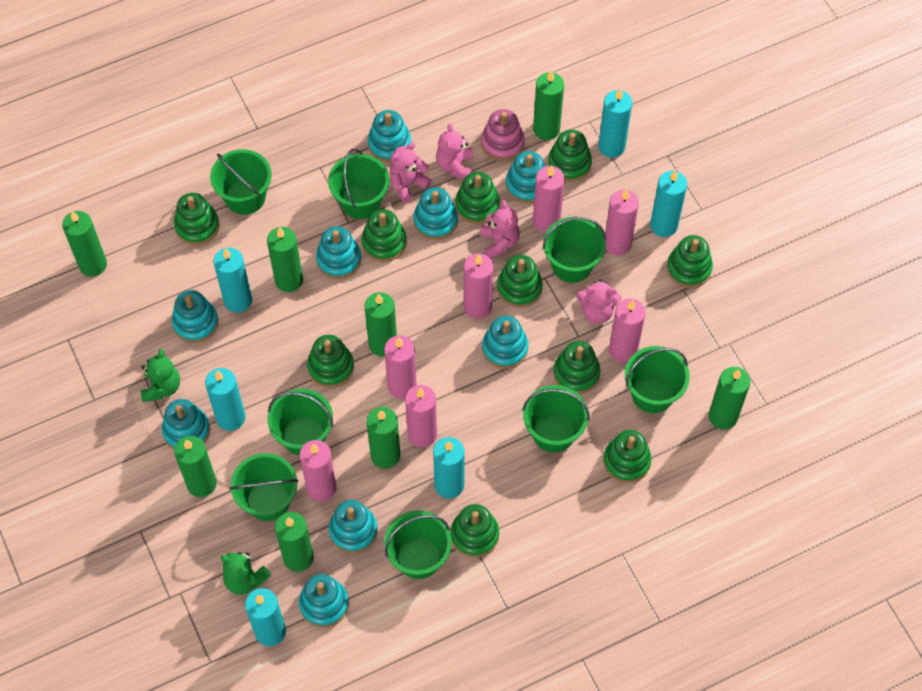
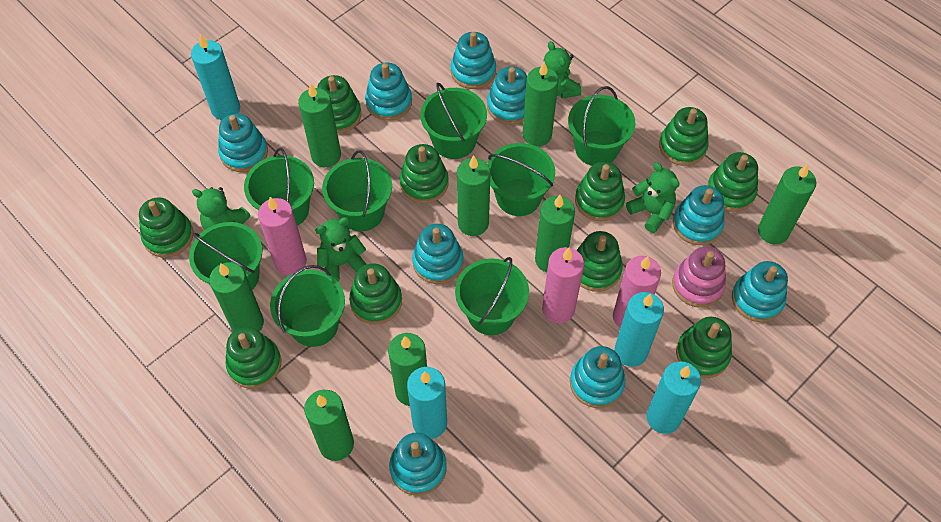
green teddy bear: [141,349,180,402] [221,552,271,595] = 2 -> [192,187,250,230] [315,217,367,282] [544,41,581,98] [626,162,680,233] = 4
pink candle: [300,440,337,501] [384,335,417,399] [405,385,437,447] [464,253,493,319] [533,165,565,232] [605,189,639,255] [609,298,646,363] = 7 -> [258,197,307,275] [542,247,584,323] [613,256,661,328] = 3
pink teddy bear: [390,142,432,203] [436,123,474,179] [481,200,520,259] [576,279,622,324] = 4 -> none = 0
turquoise candle: [205,368,246,431] [213,248,252,313] [245,588,286,646] [433,437,465,499] [598,89,632,158] [650,170,687,237] = 6 -> [191,34,240,120] [407,367,447,439] [614,292,664,367] [647,361,701,434] = 4

